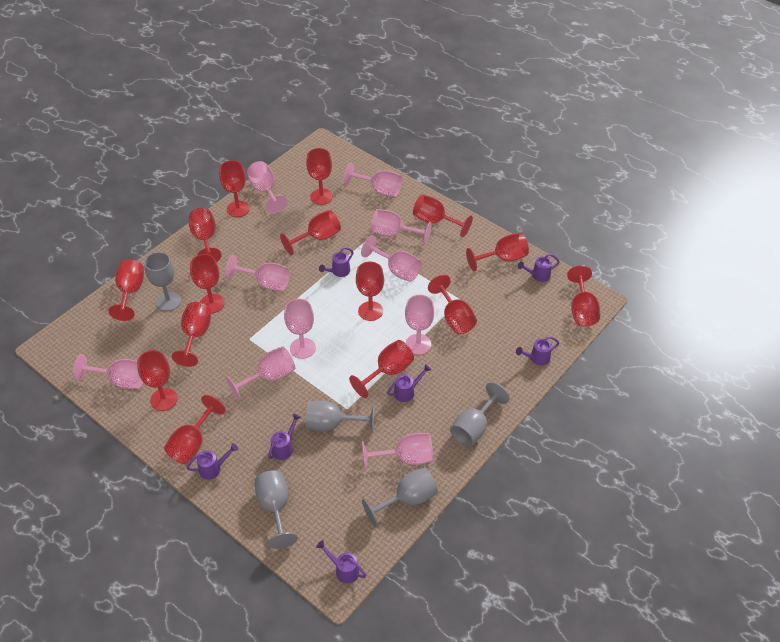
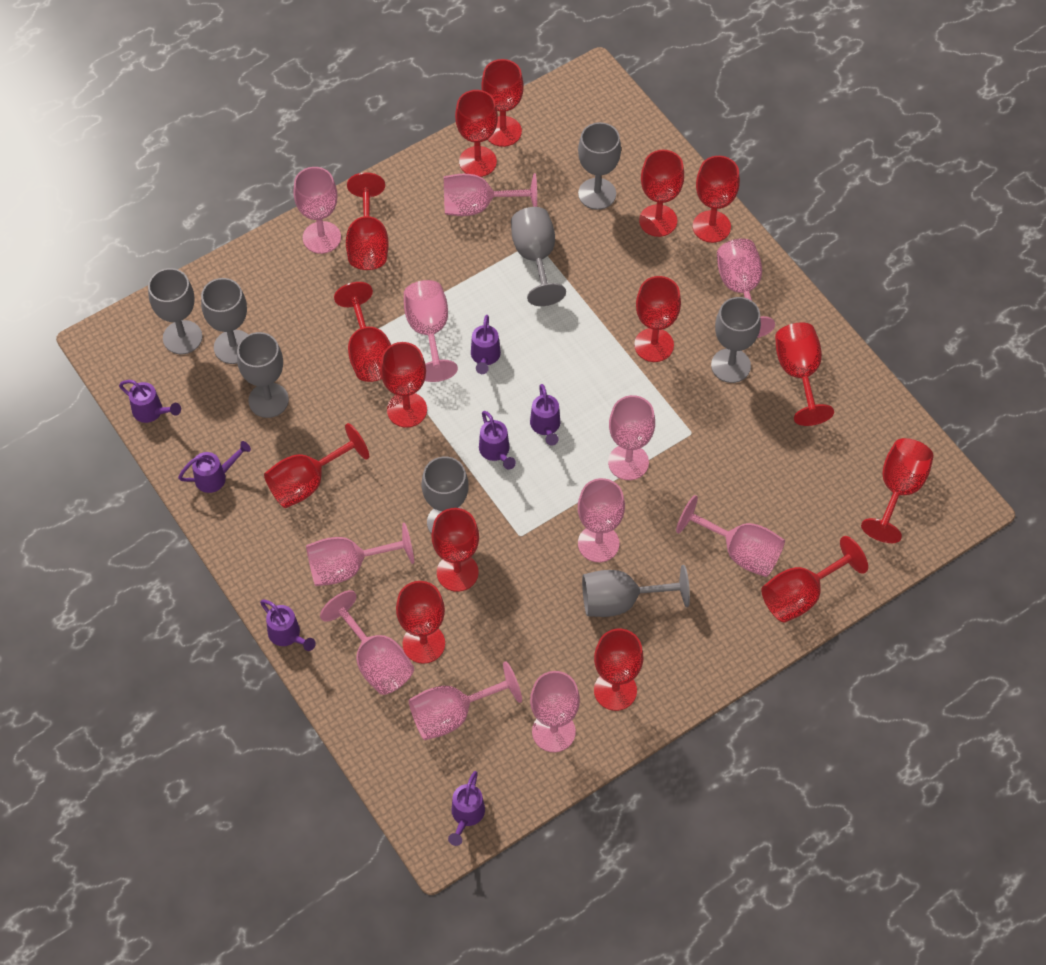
grey goblet: [144,252,181,311] [255,470,298,549] [306,401,375,433] [362,467,438,527] [450,382,510,447] = 5 -> [148,268,202,354] [201,278,248,364] [237,332,289,418] [422,457,469,534] [511,207,566,306] [578,122,621,210] [582,565,690,617] [711,297,761,383] = 8
pink goblet: [73,354,144,389] [225,255,290,291] [226,346,295,401] [247,161,287,213] [284,299,316,359] [344,163,402,197] [361,235,422,282] [362,433,433,470] [371,209,431,245] [405,295,434,355] = 10 -> [293,167,341,254] [306,523,414,586] [320,590,414,695] [404,280,458,382] [409,661,522,740] [444,173,537,216] [530,671,580,752] [578,478,625,562] [608,395,655,480] [676,495,785,577] [717,238,775,338] = 11

